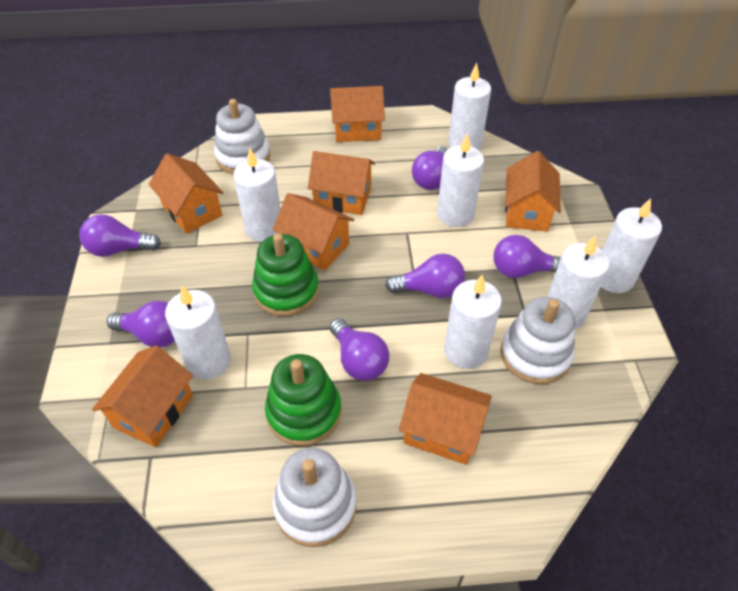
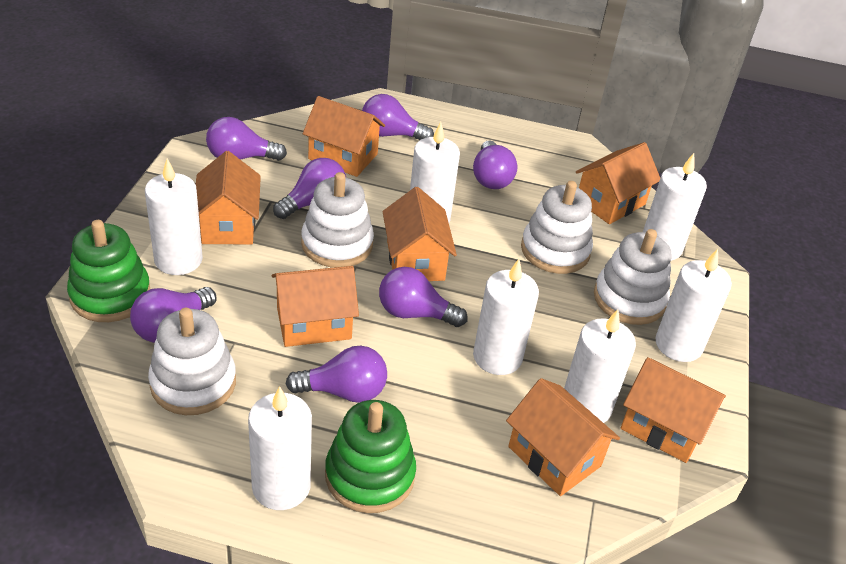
purple light bulb: [79,214,161,257] [107,301,175,348] [330,318,389,381] [385,254,465,298] [412,146,448,190] [493,235,561,278] = 6 -> [130,287,216,343] [206,117,287,161] [273,158,346,219] [286,346,387,403] [362,94,434,140] [379,267,468,327] [473,140,517,189] = 7
white stacking toy: [214,99,270,174] [272,448,356,547] [500,297,575,384] = 3 -> [148,308,236,415] [301,172,374,268] [521,181,593,274] [594,229,671,325] = 4

